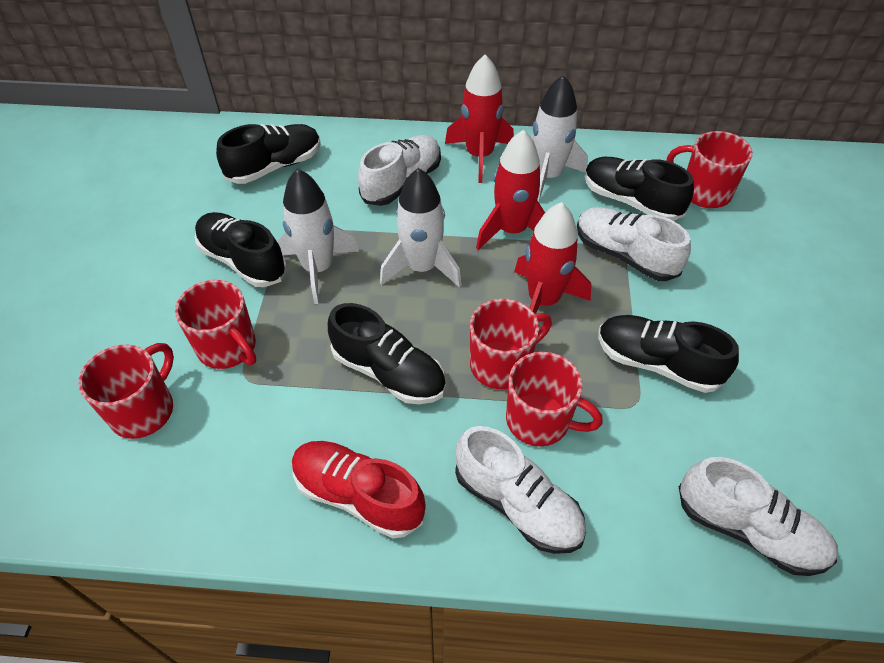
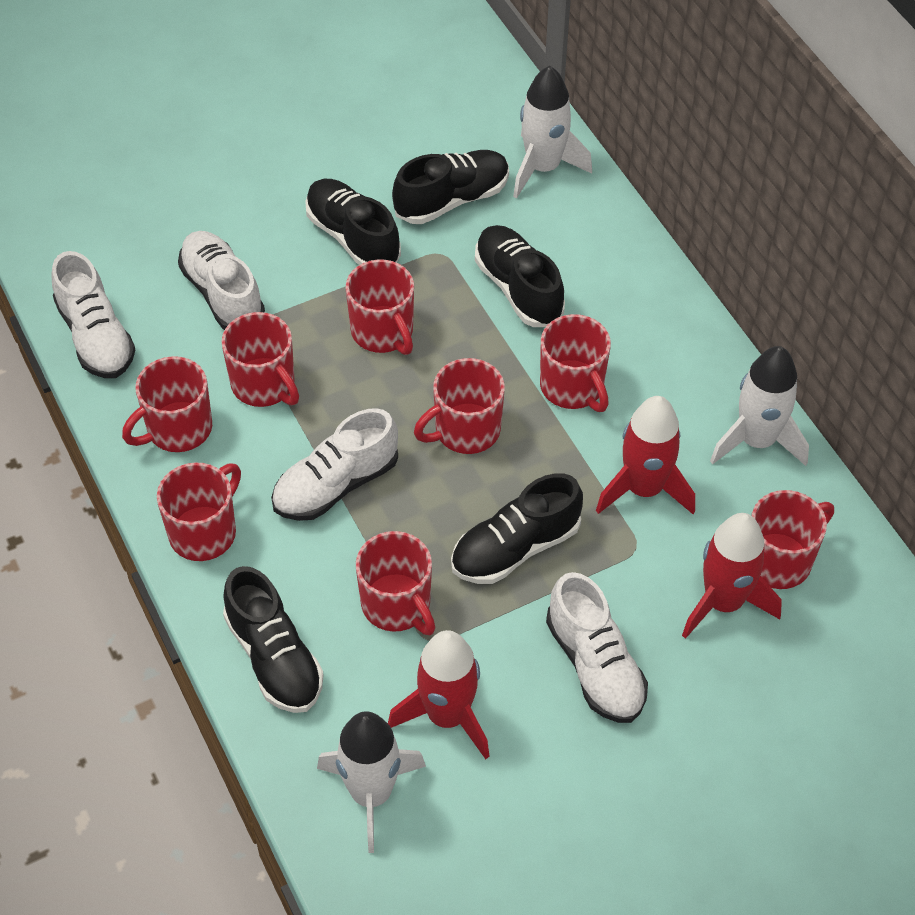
red mug: [78,343,174,439] [175,280,256,369] [470,299,552,389] [506,352,603,446] [667,131,753,208] = 5 -> [122,356,212,452] [157,463,241,561] [222,312,299,407] [346,259,414,355] [356,531,435,635] [414,358,505,454] [540,314,611,412] [751,490,834,589] = 8
red shoe: [292,441,426,538] = 1 -> none = 0

